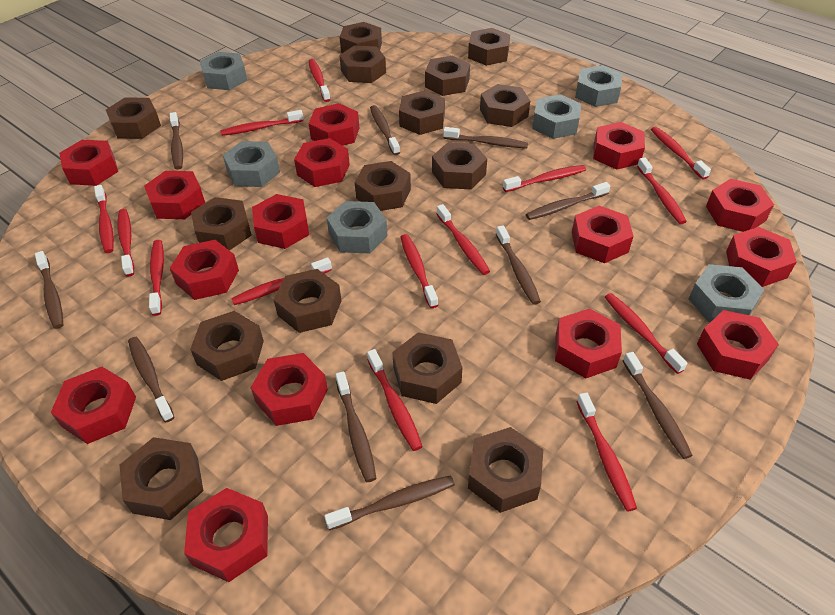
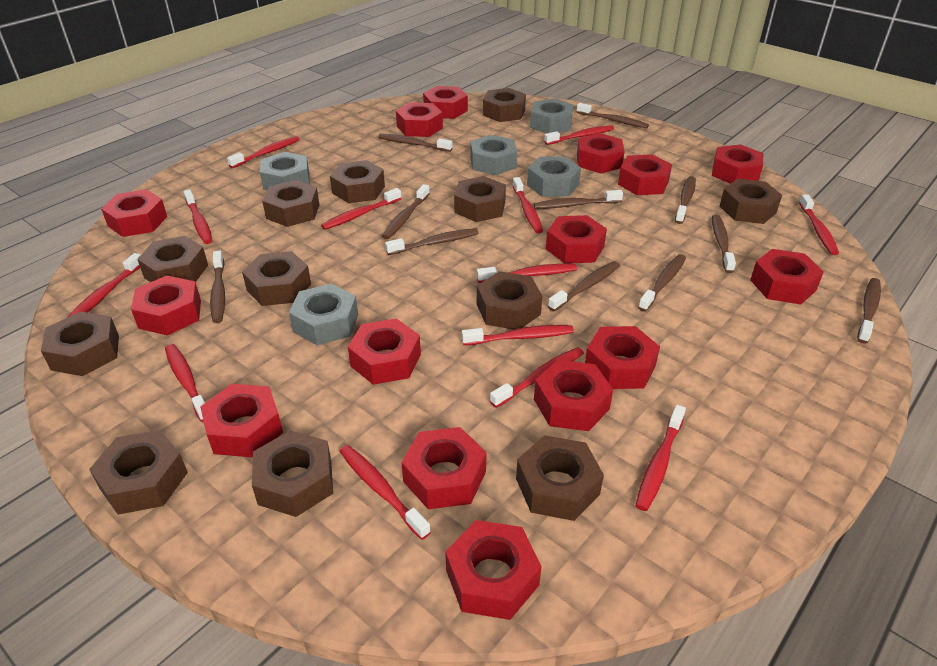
brown nut: [106,98,161,139] [120,437,203,520] [190,311,264,381] [191,197,252,250] [274,269,342,333] [339,46,386,83] [340,22,382,53] [355,161,411,211] [392,332,463,404] [399,90,445,135] [425,56,470,96] [432,142,487,189] [468,28,510,66] [468,427,543,513] [480,84,530,127] = 15 -> [41,311,119,376] [89,430,188,515] [137,236,208,282] [242,251,311,306] [252,430,333,517] [262,180,319,227] [330,160,385,203] [454,176,506,222] [477,271,542,330] [483,88,526,122] [516,435,604,521] [720,179,782,224] = 12
brown toothbrush: [35,251,63,329] [128,337,174,422] [170,112,183,169] [324,475,455,530] [335,371,377,482] [370,105,400,155] [443,127,528,148] [496,225,541,305] [526,182,610,220] [623,352,693,459] = 10 -> [210,251,225,323] [378,134,452,152] [382,184,430,239] [385,228,479,255] [534,190,623,209] [548,261,620,311] [577,103,649,128] [638,254,686,312] [675,176,696,224] [712,215,736,273] [858,278,881,343] = 11
grey nut: [200,52,247,90] [223,141,280,187] [327,201,387,254] [532,94,581,139] [575,65,623,107] [689,264,764,322] = 6 -> [260,152,310,190] [289,283,358,345] [471,135,517,175] [527,156,581,197] [530,98,573,133] = 5
red toothbrush: [94,185,114,253] [117,209,134,277] [149,240,164,316] [220,110,303,136] [231,257,332,305] [308,59,331,102] [367,349,423,451] [401,234,438,308] [436,204,490,275] [503,165,586,192] [576,392,637,511] [605,293,687,374] [637,158,687,224] [651,127,711,180] = 14 -> [68,253,141,317] [165,344,205,422] [184,189,212,244] [227,136,300,168] [321,188,402,230] [340,445,431,540] [462,325,574,345] [477,264,577,283] [490,347,584,408] [512,177,543,233] [544,125,614,145] [635,405,686,511] [799,194,839,255] = 13

